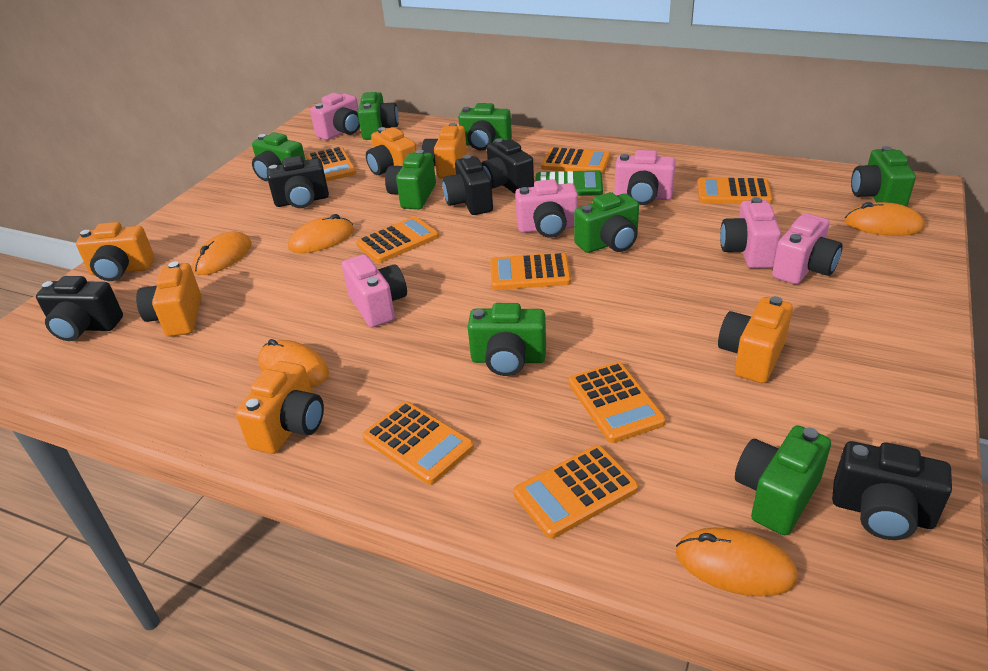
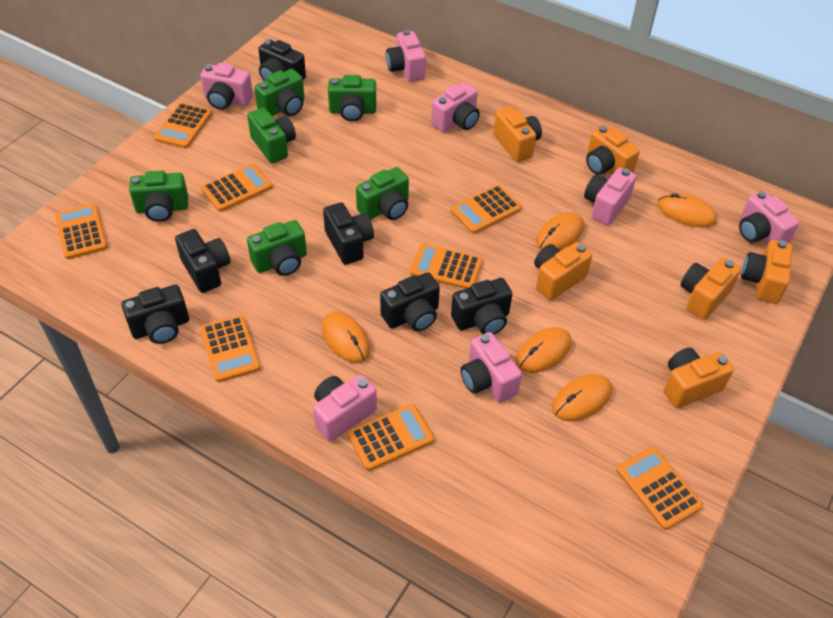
black camera: [36,276,123,341] [267,156,329,208] [442,155,493,215] [482,138,534,194] [832,441,952,540] = 5 -> [121,285,189,344] [175,229,231,293] [258,39,306,81] [323,202,374,265] [380,272,440,331] [451,278,512,334] = 6
green calculator: [535,170,603,196] = 1 -> none = 0
green camera: [252,132,305,181] [358,92,399,140] [385,150,436,209] [458,103,512,150] [468,303,546,376] [574,192,639,253] [735,425,831,535] [851,146,916,207] = 8 -> [129,170,188,222] [247,108,296,163] [247,220,307,276] [254,69,304,116] [328,75,376,122] [356,167,409,220] = 6
pink camera: [310,93,360,140] [342,254,407,328] [515,179,578,237] [614,150,676,205] [720,197,781,269] [772,213,843,285] = 6 -> [200,63,253,110] [313,375,377,442] [386,30,426,82] [431,82,480,132] [461,332,522,403] [584,167,636,226] [739,190,800,245] = 7

